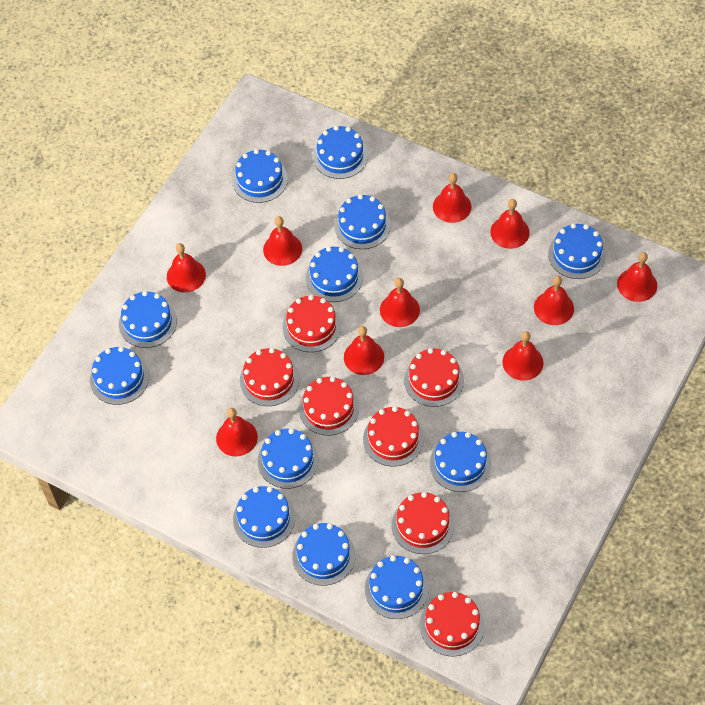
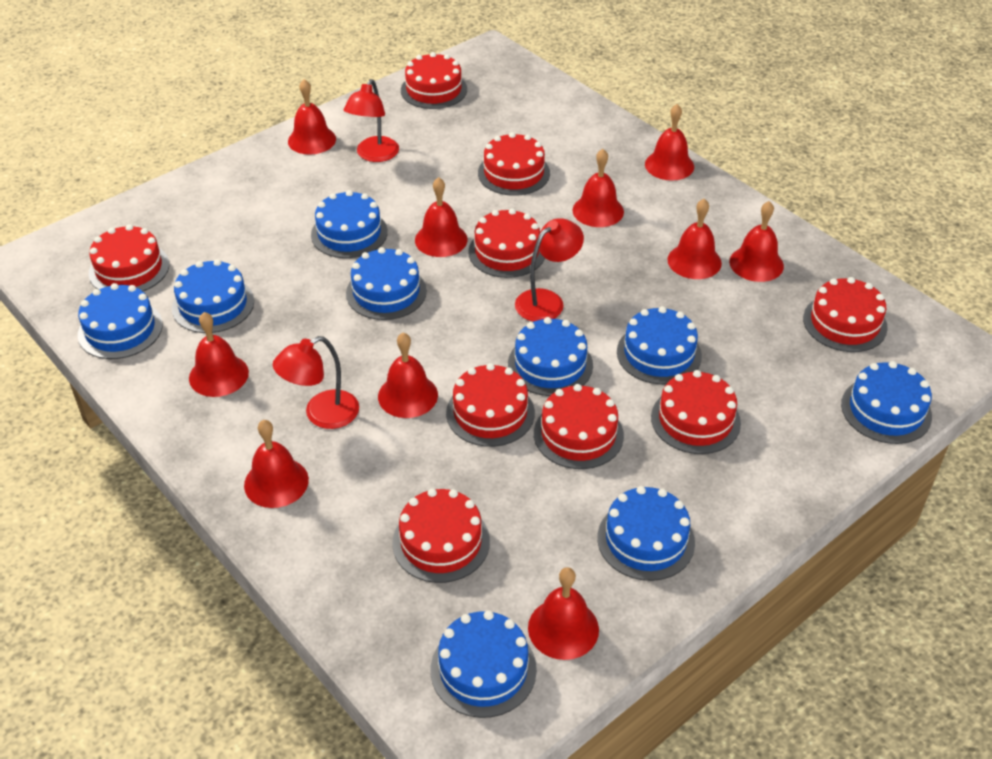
blue cake: [90,347,149,405] [119,291,177,348] [232,149,288,203] [233,486,295,548] [258,428,319,489] [292,523,355,585] [306,247,363,302] [313,126,368,179] [334,194,391,249] [365,556,429,619] [430,432,491,492] [548,224,606,279] = 12 -> [78,283,163,359] [172,259,254,333] [311,190,388,258] [346,247,427,320] [431,610,537,718] [508,317,593,396] [597,486,695,581] [617,306,702,385] [841,361,932,444] = 9
red cake: [240,348,299,406] [283,295,341,352] [299,377,359,436] [363,406,424,466] [392,492,454,554] [404,348,464,407] [420,592,485,656] = 7 -> [89,224,169,291] [392,488,490,583] [401,52,467,109] [446,363,535,447] [468,208,545,278] [478,132,550,196] [534,384,624,469] [651,370,741,454] [803,277,888,352] = 9
red lamp: none = 0 -> [273,336,359,429] [344,79,399,162] [515,218,584,322] = 3

